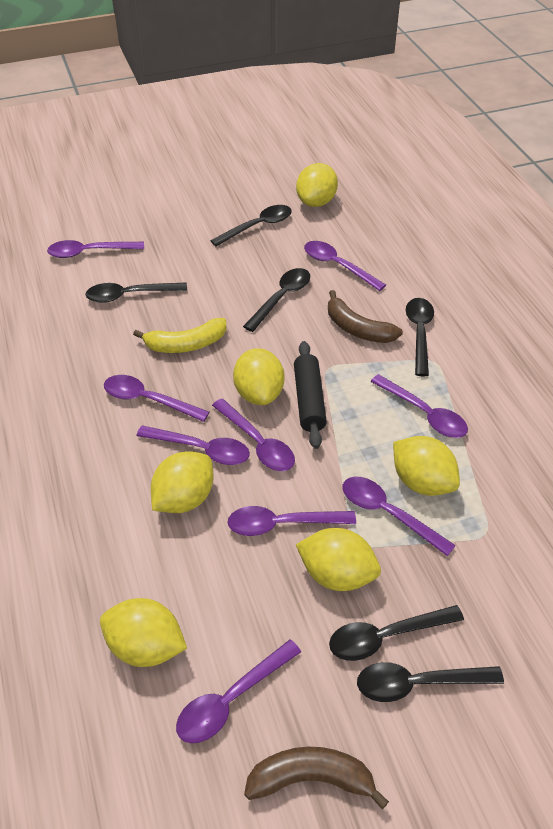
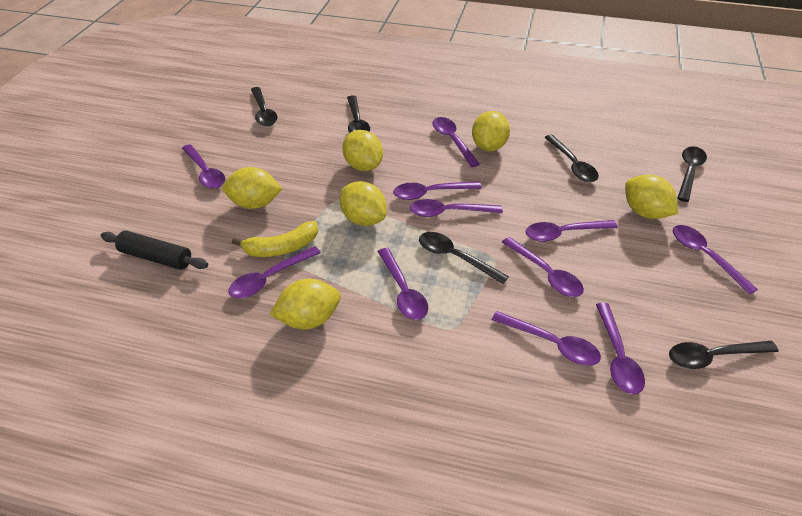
brown banana: [244,747,389,809] [328,290,403,343] = 2 -> none = 0
purple spoon: [47,240,144,258] [104,375,209,422] [136,425,250,465] [176,639,301,743] [212,399,295,471] [227,506,356,536] [304,241,386,291] [343,477,456,556] [370,374,468,438] = 9 -> [182,144,225,189] [228,246,321,298] [377,248,428,320] [393,181,482,200] [410,199,503,217] [432,117,480,167] [492,311,601,365] [502,237,584,297] [526,220,618,242] [596,303,645,394] [673,225,758,295] = 11

